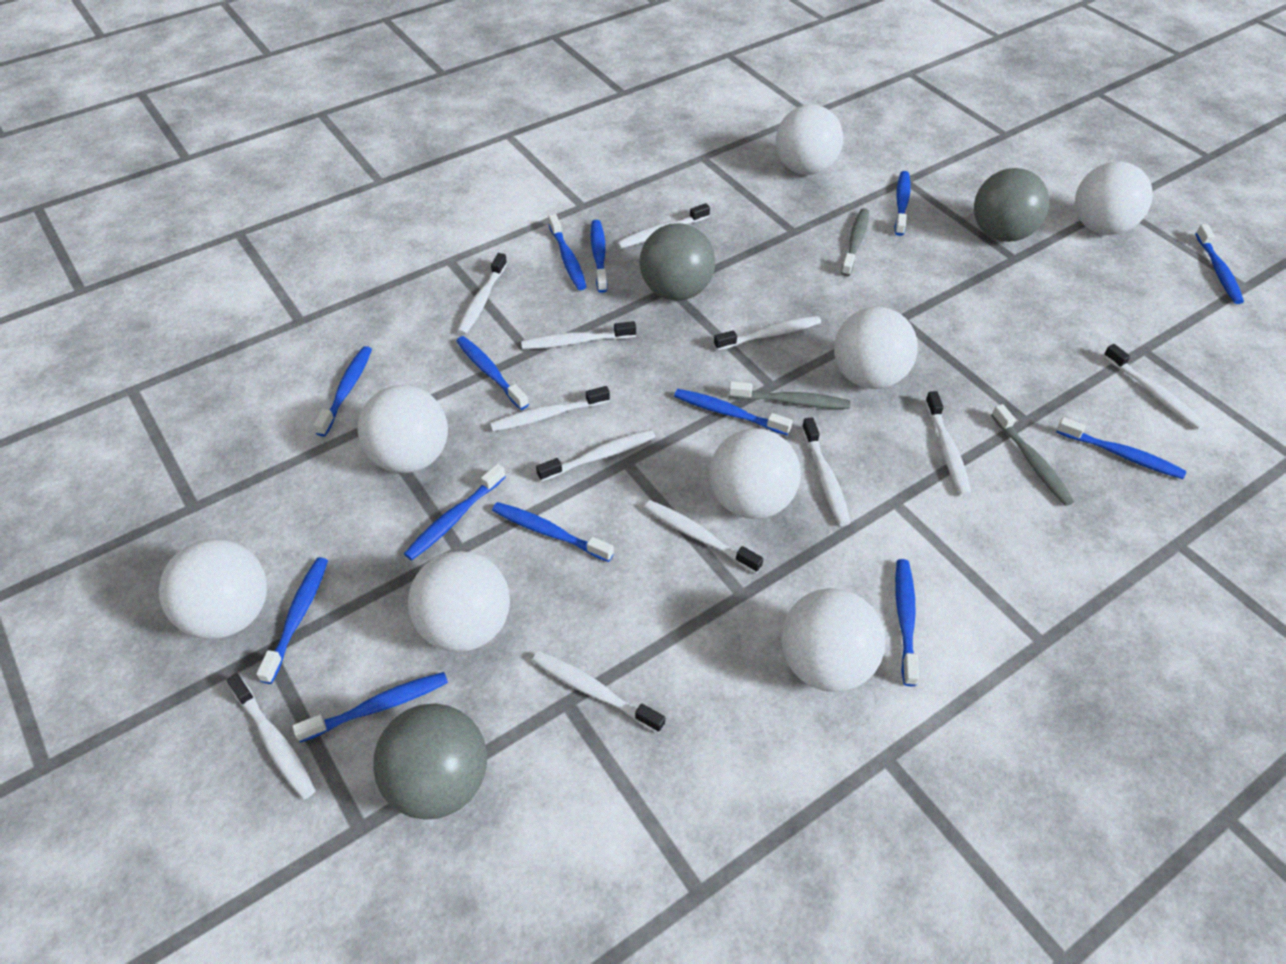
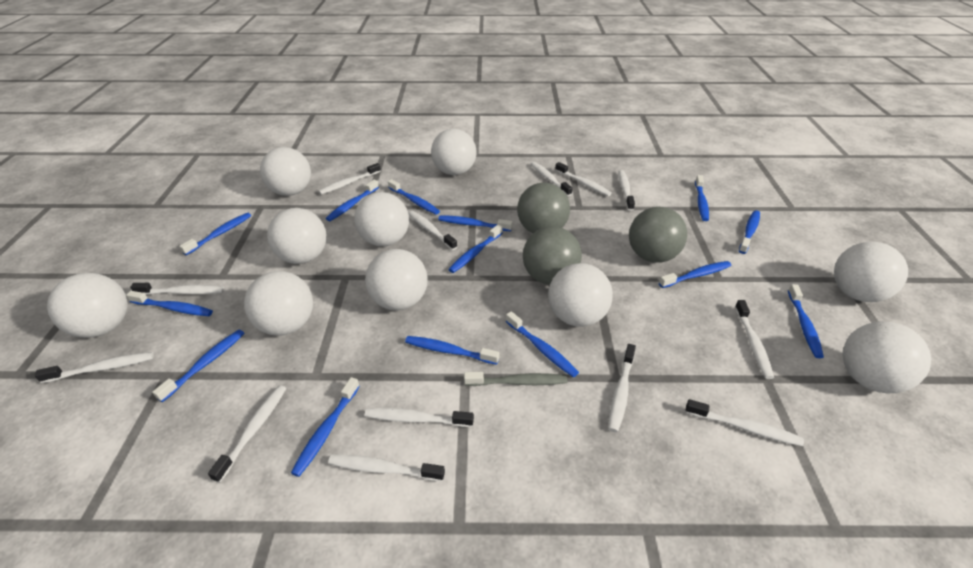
blue toothbrush: [256,557,328,684] [292,672,448,742] [313,346,372,436] [404,464,506,560] [456,336,529,410] [492,502,614,562] [548,214,586,290] [591,220,608,293] [674,389,793,435] [895,171,910,236] [895,559,919,686] [1056,417,1186,479] [1195,224,1244,304] = 13 -> [126,291,213,316] [152,330,244,402] [179,213,251,255] [291,377,360,477] [326,180,379,221] [388,179,440,214] [405,336,499,365] [438,215,512,231] [448,224,503,273] [506,311,579,377] [659,261,731,288] [695,175,709,221] [739,210,760,254] [788,284,824,358] = 14
grey toothbrush: [729,381,850,409] [841,208,869,277] [991,404,1075,506] = 3 -> [464,372,567,386] = 1
white ball: [159,539,267,639] [358,385,448,473] [408,551,510,652] [710,428,801,519] [776,104,843,175] [781,588,886,692] [834,307,918,389] [1075,162,1153,235] = 8 -> [47,273,128,338] [244,271,313,336] [260,147,311,196] [267,208,327,264] [354,192,409,246] [365,249,428,310] [431,129,477,175] [548,263,613,327] [834,242,908,302] [842,321,931,393] = 10
white toothbrush: [227,673,316,799] [457,253,507,335] [490,386,610,431] [521,321,636,349] [532,651,665,733] [536,429,655,482] [617,203,710,249] [644,500,763,573] [714,316,821,351] [802,417,850,526] [925,391,971,496] [1103,344,1205,429] = 12 -> [35,352,154,383] [130,283,224,295] [208,385,286,483] [318,163,381,195] [328,454,445,481] [365,408,474,427] [408,211,457,250] [531,162,573,196] [555,162,612,196] [608,344,636,432] [618,170,635,211] [685,399,804,446] [735,300,774,379] = 13

